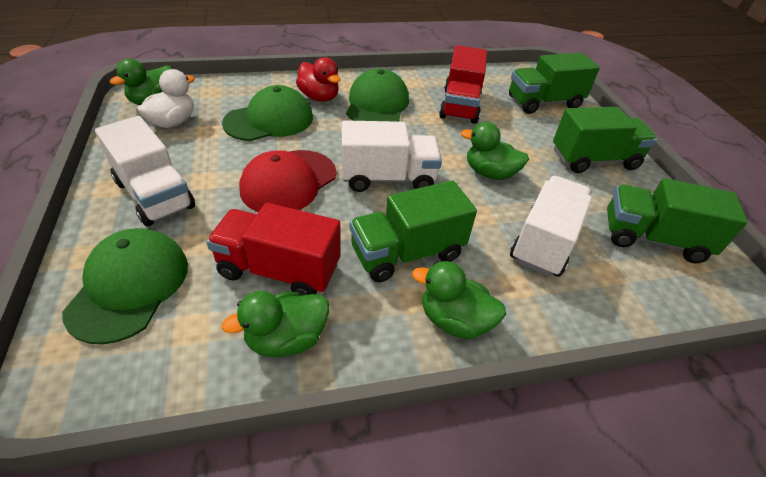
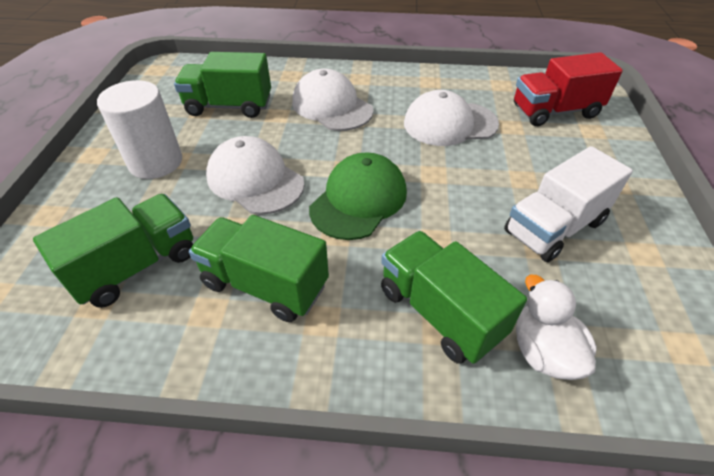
green cap: [62,228,188,344] [222,85,313,141] [346,68,409,122] = 3 -> [309,153,407,240] = 1
green duck: [110,59,172,105] [221,291,330,357] [412,261,506,339] [461,122,529,180] = 4 -> none = 0
red cap: [239,150,336,212] = 1 -> none = 0
red duck: [296,57,341,102] = 1 -> none = 0
red truck: [206,203,341,295] [439,45,487,124] = 2 -> [514,52,623,126] = 1
white cap: none = 0 -> [206,136,305,215] [292,69,373,131] [404,90,499,146] = 3
white cylinder: none = 0 -> [97,80,182,179] = 1
white truck: [95,116,195,226] [342,120,442,192] [510,176,592,277] = 3 -> [504,146,633,262] = 1

